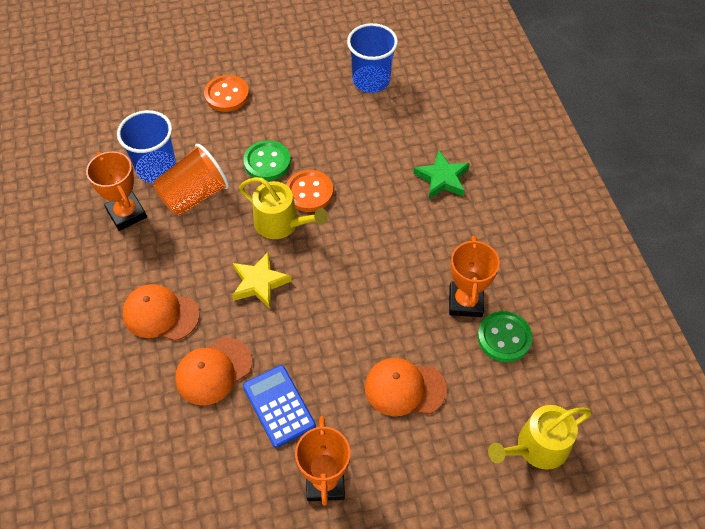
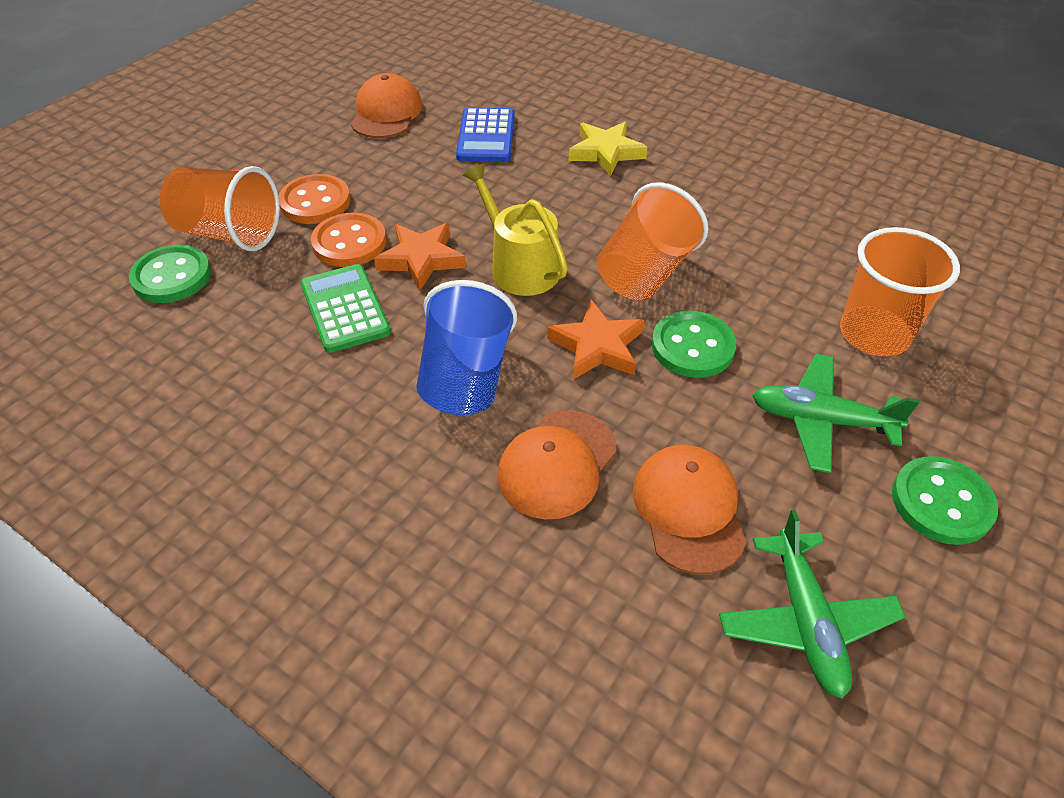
blue cup: [117,110,176,183] [347,23,398,93] = 2 -> [417,280,517,415] = 1
green button: [243,140,291,181] [478,311,533,362] = 2 -> [129,244,211,303] [652,311,736,378] [892,456,998,545] = 3
green calculator: none = 0 -> [301,264,391,353] = 1
green plane: none = 0 -> [719,510,906,699] [752,354,919,473] = 2
green star: [413,150,470,199] = 1 -> none = 0
orange cup: [154,144,229,216] = 1 -> [160,166,280,251] [597,182,708,301] [840,227,960,356] = 3
orange star: none = 0 -> [374,223,466,291] [547,300,644,380] = 2
orange trophy: [86,151,147,231] [295,416,350,506] [449,236,500,317] = 3 -> none = 0
yellow watering can: [239,177,328,239] [488,405,592,470] = 2 -> [463,163,568,296] = 1

